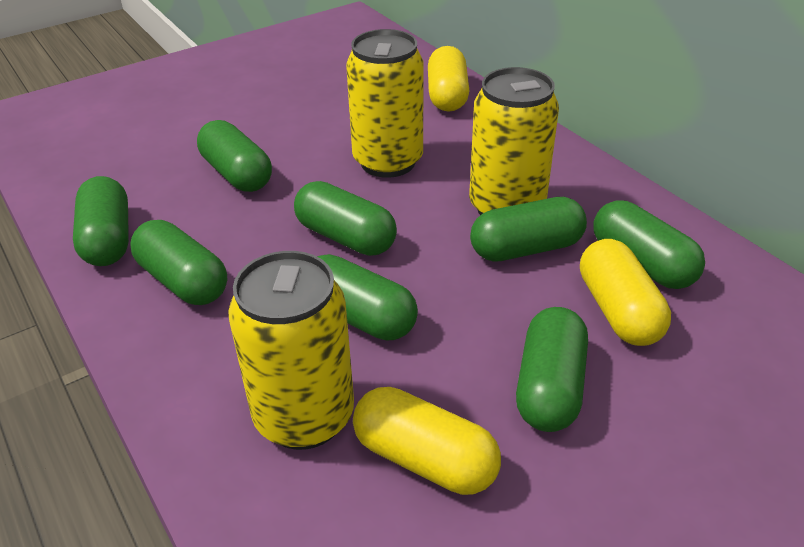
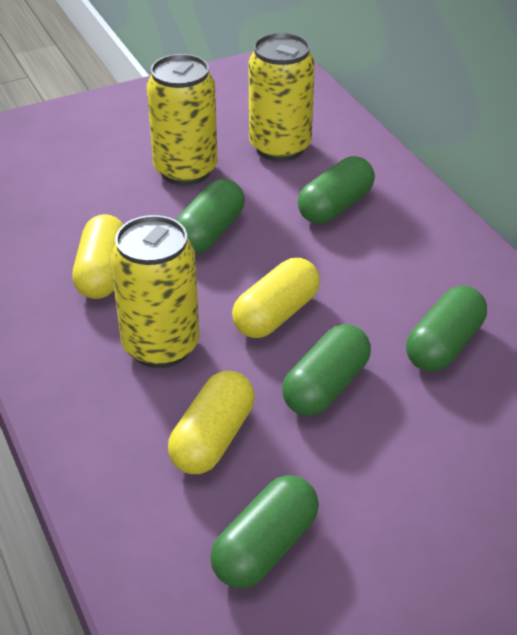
green capsule: [73,176,129,266] [130,220,227,305] [197,120,272,192] [294,181,397,256] [317,254,418,340] [470,197,587,262] [516,307,588,432] [593,200,705,289] = 8 -> [176,179,245,254] [210,475,319,588] [282,324,371,416] [298,156,375,224] [406,286,487,372] = 5

